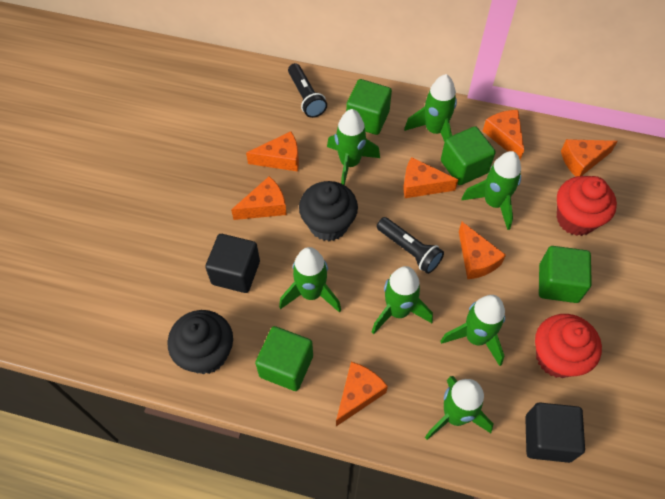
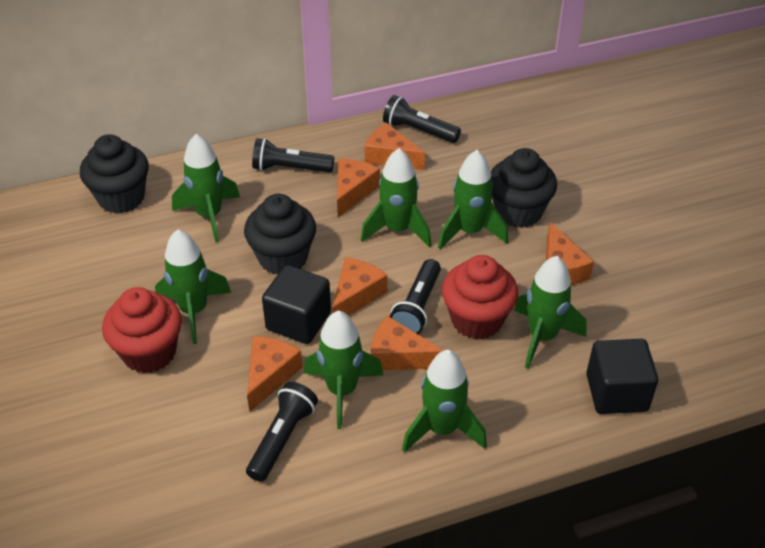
black cupcake: [168,310,233,374] [299,181,358,241] = 2 -> [80,134,149,213] [244,194,316,275] [491,148,557,228] = 3
black flashlight: [288,63,327,118] [376,217,444,274] = 2 -> [246,382,318,482] [252,138,334,172] [383,95,461,143] [390,259,441,334] = 4
green cube: [255,326,313,391] [346,79,392,135] [441,126,496,185] [539,246,592,303] = 4 -> none = 0
orange cheese: [231,176,287,220] [246,131,299,172] [336,362,388,426] [404,157,458,198] [459,222,506,279] [483,110,524,160] [561,139,618,176] = 7 -> [247,336,303,412] [332,257,388,316] [337,158,380,217] [365,123,425,170] [371,316,444,370] [546,222,594,285] = 6

